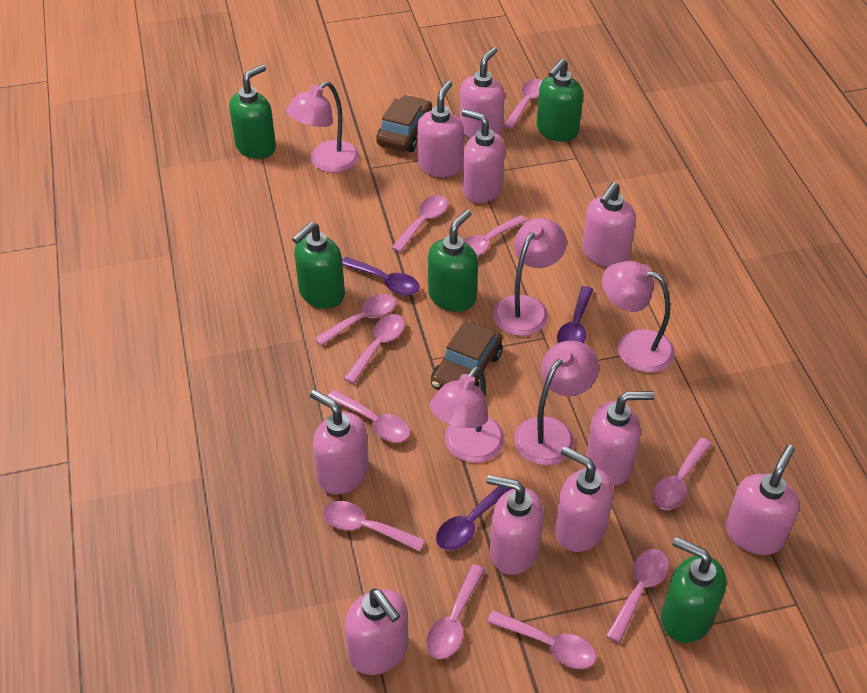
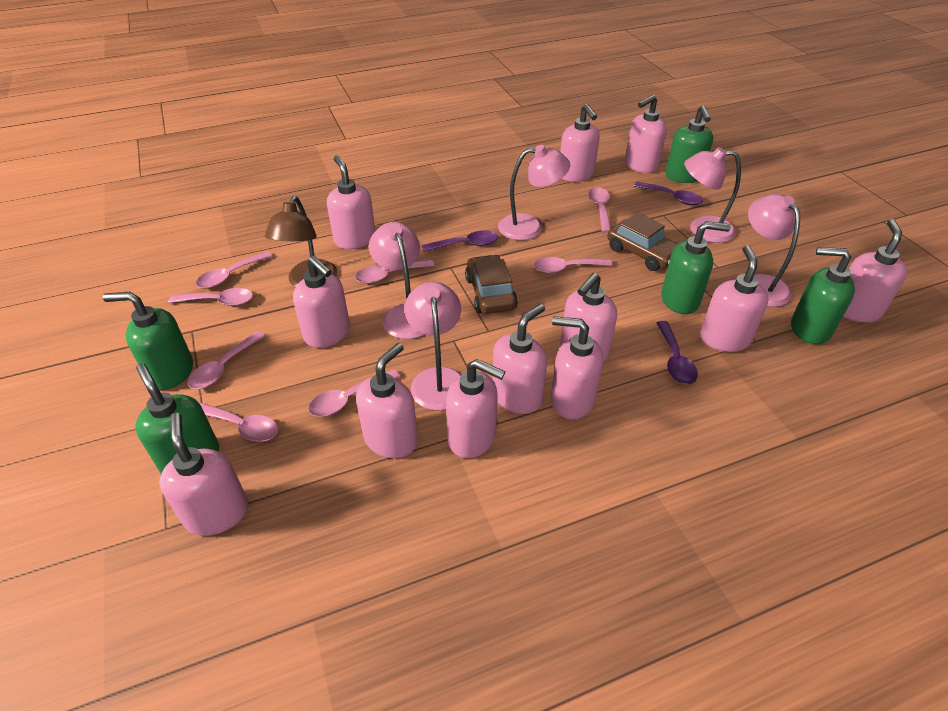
brown lamp: none = 0 -> [265,196,337,287] = 1
pink soap dispenser: [310,390,369,494] [345,588,409,675] [417,80,464,177] [460,47,505,138] [462,109,505,203] [487,475,544,575] [555,446,614,552] [582,182,636,267] [586,391,655,486] [726,445,799,555] = 10 -> [159,413,248,536] [293,256,350,348] [327,156,375,249] [356,343,418,458] [446,359,505,458] [492,304,547,414] [551,316,603,419] [560,104,600,182] [560,273,617,362] [625,95,667,173] [700,245,769,352] [843,219,908,322] = 12
pink spoon: [314,294,396,346] [323,501,425,552] [327,390,410,443] [344,314,405,384] [391,195,448,253] [426,564,485,659] [463,215,527,256] [487,610,597,669] [504,79,543,129] [606,549,669,643] [652,437,712,510] = 11 -> [168,288,253,306] [188,331,265,389] [196,251,272,289] [198,402,278,442] [308,369,400,417] [355,259,435,284] [534,257,613,273] [588,187,611,233] = 8

